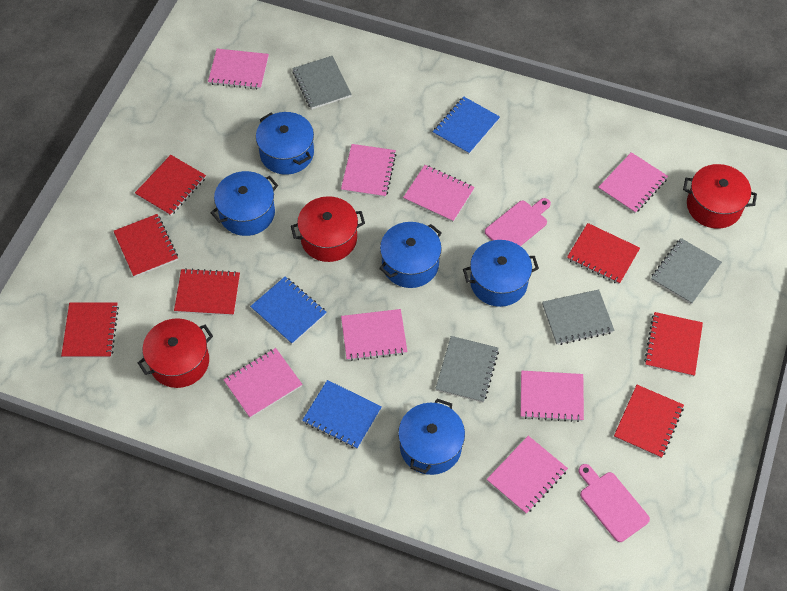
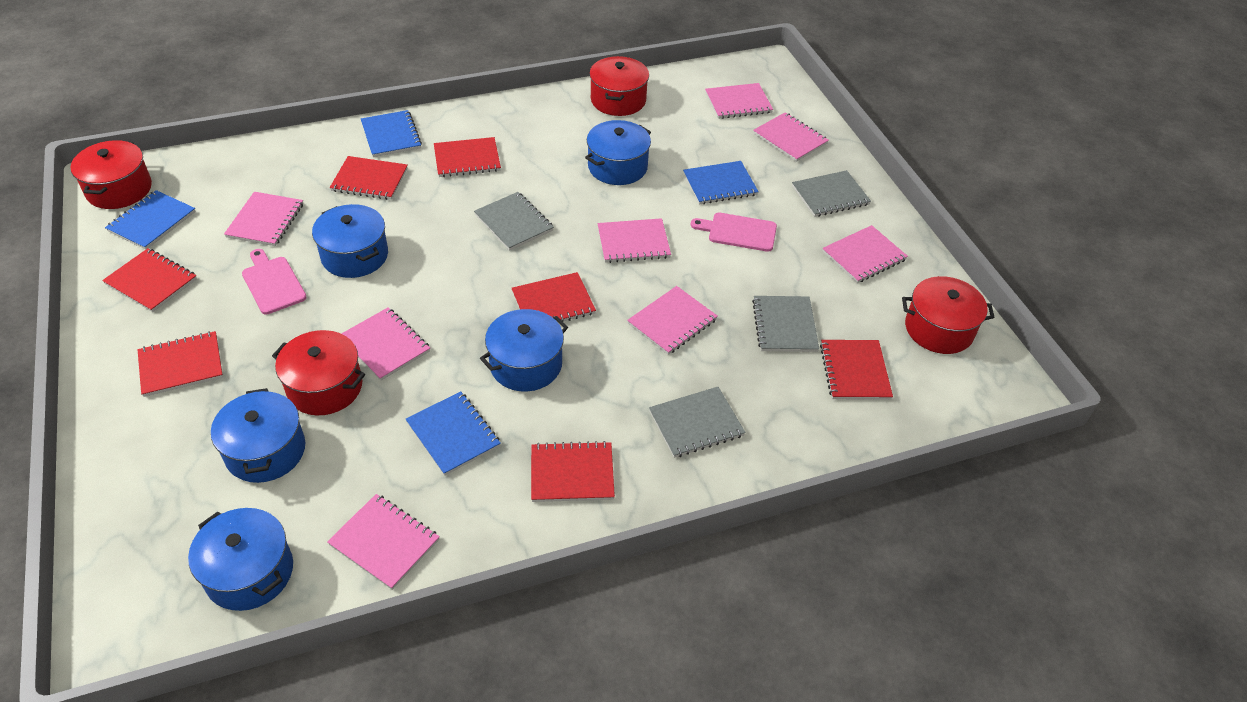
blue notebook: [250,276,327,344] [302,380,382,449] [433,97,500,154] = 3 -> [105,190,196,250] [361,110,422,157] [406,391,501,476] [683,161,759,204] = 4
red pot: [138,318,213,388] [291,196,365,262] [683,164,757,229] = 3 -> [71,140,152,209] [272,330,365,415] [589,56,649,116] [902,276,995,354] = 4

